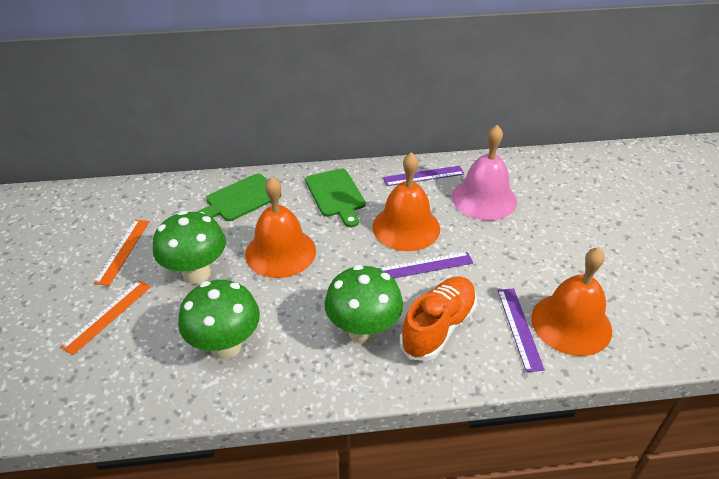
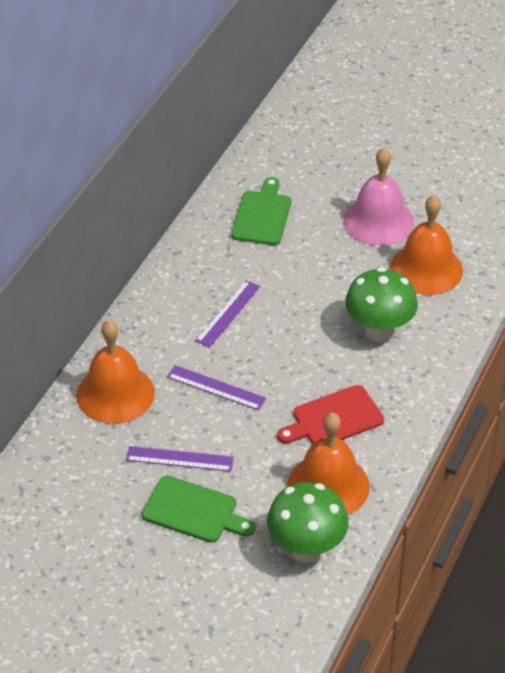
green mushroom: [153,211,226,284] [178,280,260,359] [325,265,403,344] = 3 -> [267,482,349,563] [345,267,418,342] = 2
orange ruler: [61,280,151,355] [94,219,150,286] = 2 -> none = 0
orange shoe: [400,276,477,361] = 1 -> none = 0
red cutting board: none = 0 -> [277,385,384,444] = 1

